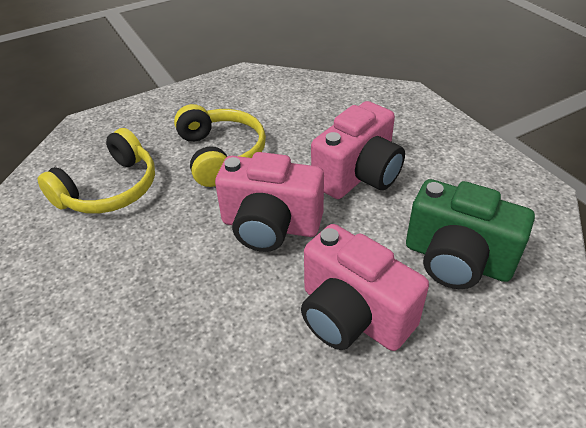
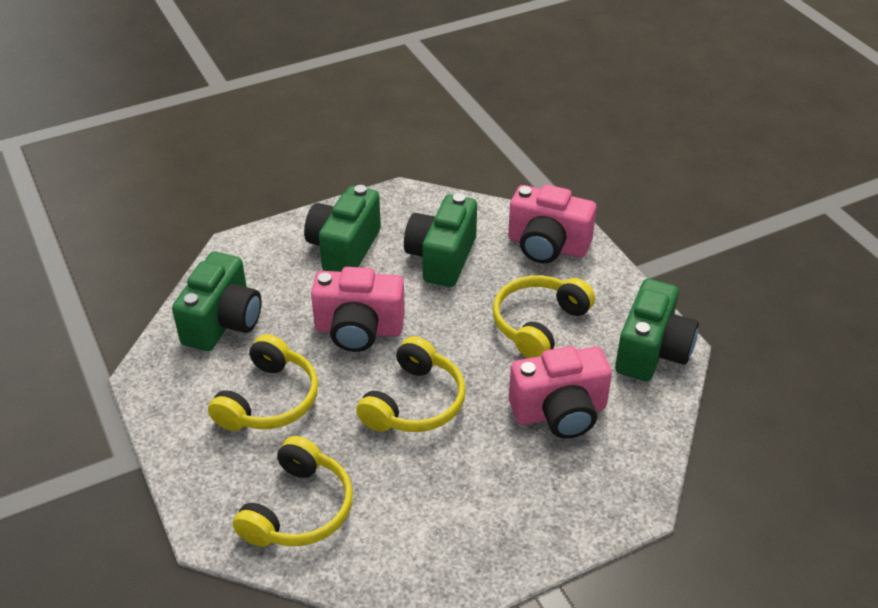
green camera: [406,179,535,289] = 1 -> [172,252,262,351] [304,185,381,272] [404,193,477,287] [615,279,699,381] = 4
yellow headphones: [37,128,155,214] [174,104,266,187] = 2 -> [208,334,318,431] [233,436,353,547] [356,336,466,432] [493,275,595,358] = 4

